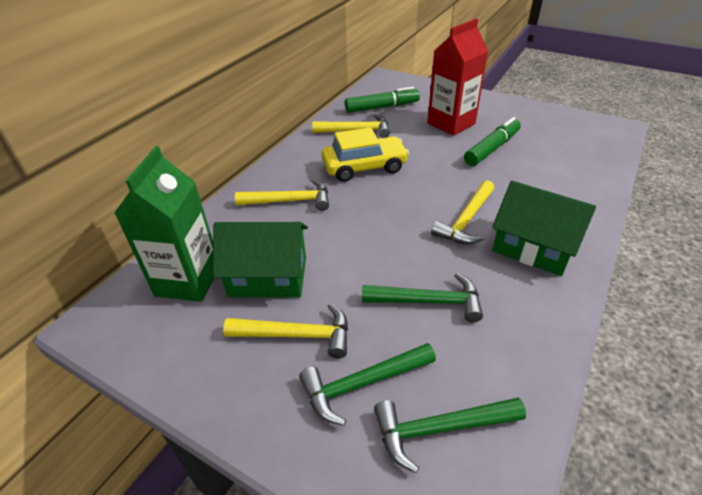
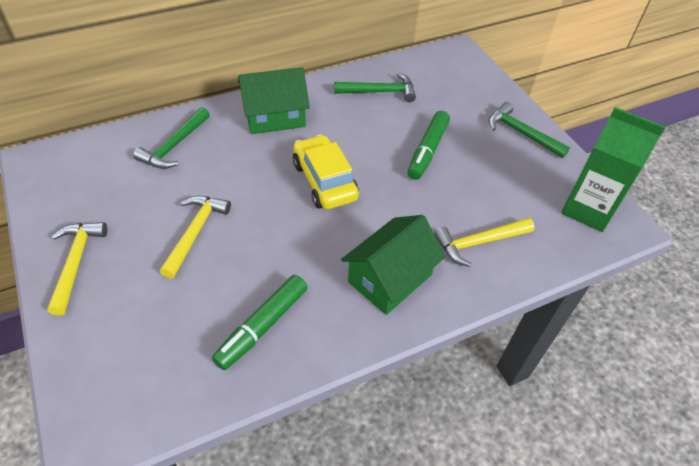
red carton: [427,18,488,136] = 1 -> none = 0
yellow hammer: [223,303,348,359] [235,179,329,211] [312,114,390,138] [431,180,494,244] = 4 -> [47,222,107,315] [160,196,231,279] [434,218,535,267] = 3

